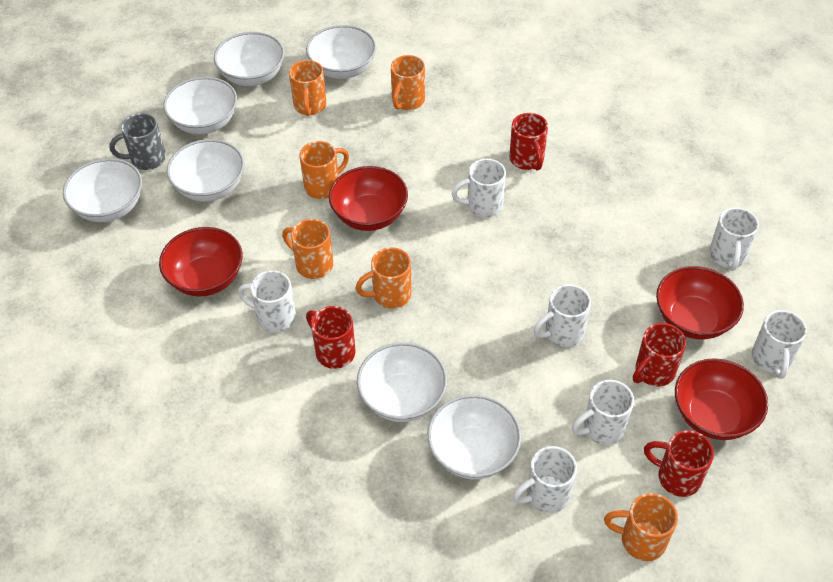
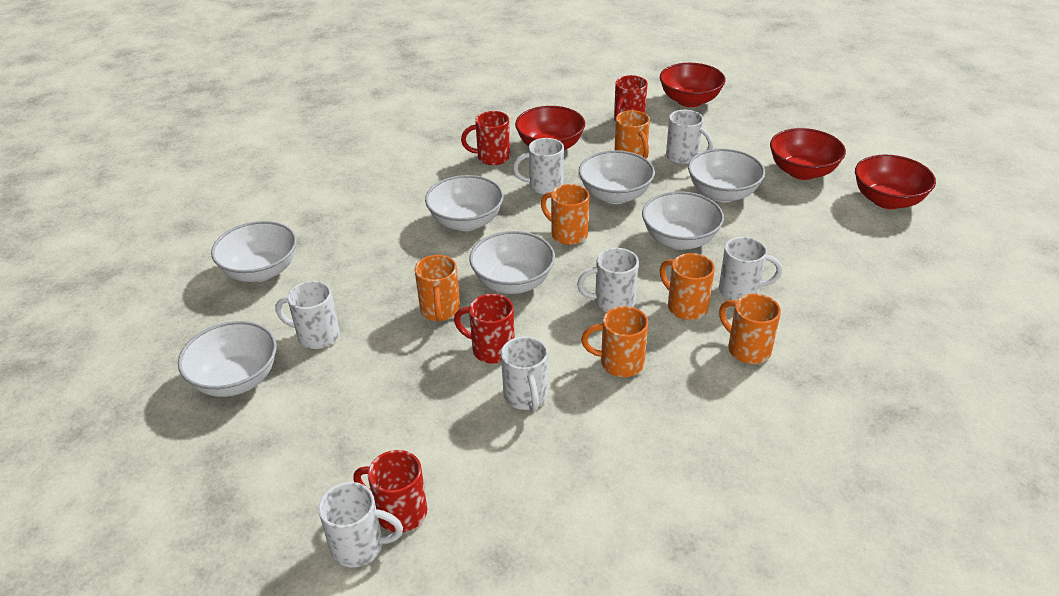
grey mug: [109,113,166,170] = 1 -> none = 0

